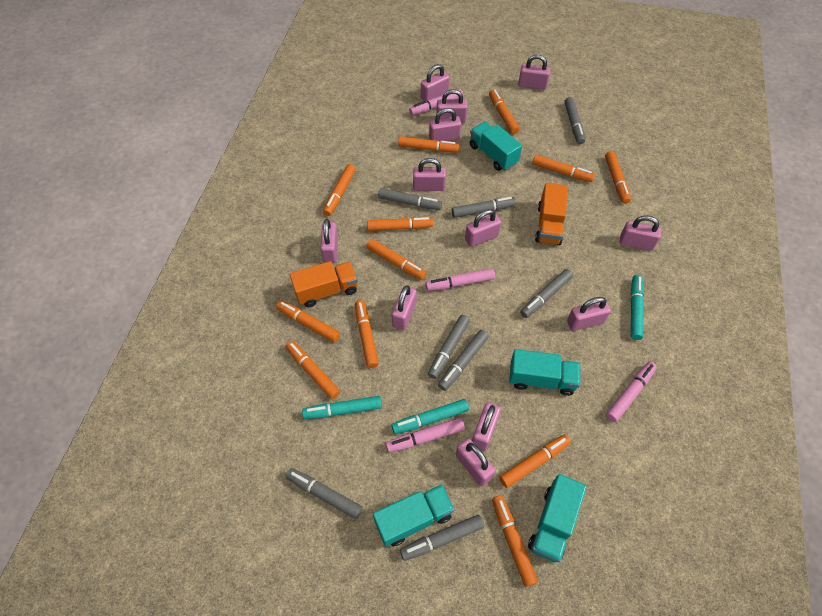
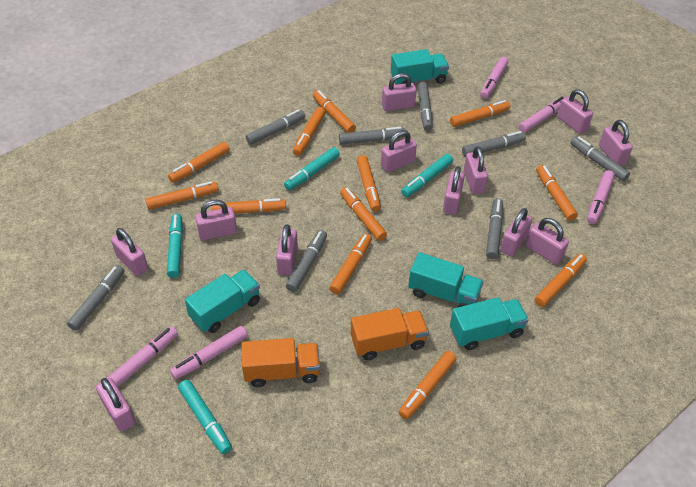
pink marker: [386,418,465,453] [409,89,463,115] [425,268,495,291] [606,361,657,422] = 4 -> [106,326,178,387] [170,326,248,379] [480,57,509,99] [519,97,565,133] [587,170,615,224] = 5
turquoise marker: [302,396,382,419] [391,399,469,434] [631,275,644,340] = 3 -> [167,214,183,278] [178,380,232,454] [284,147,340,190] [401,154,453,197] = 4

